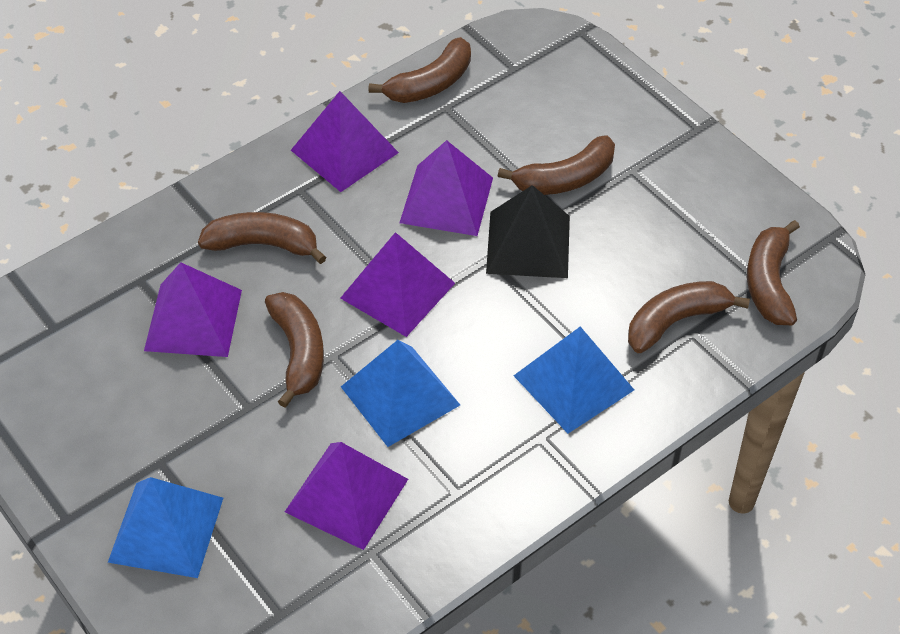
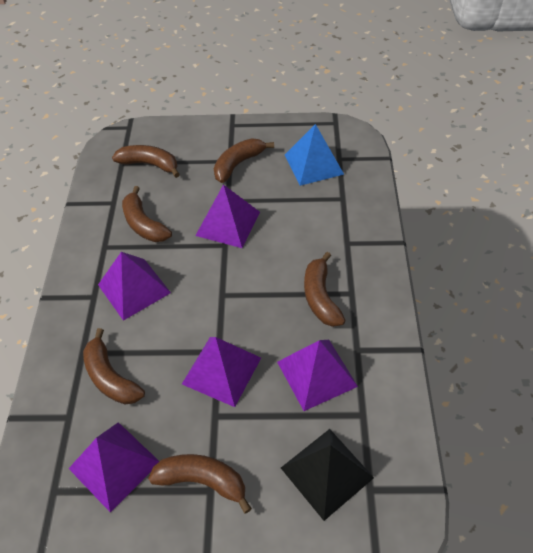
blue pyramid: [108,477,223,578] [341,340,460,447] [514,326,634,434] = 3 -> [285,124,344,186] = 1

